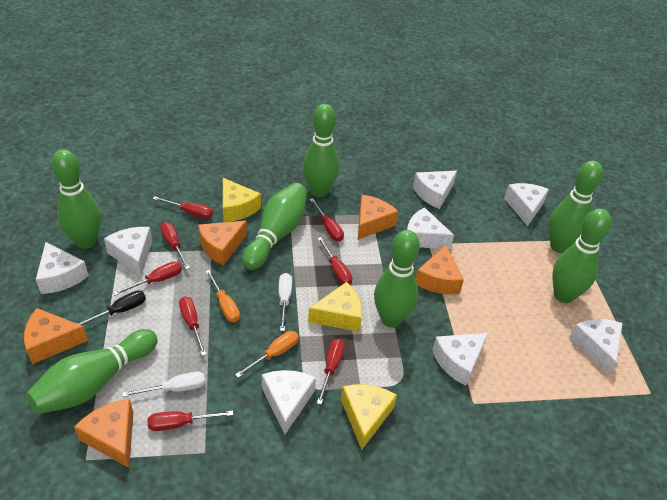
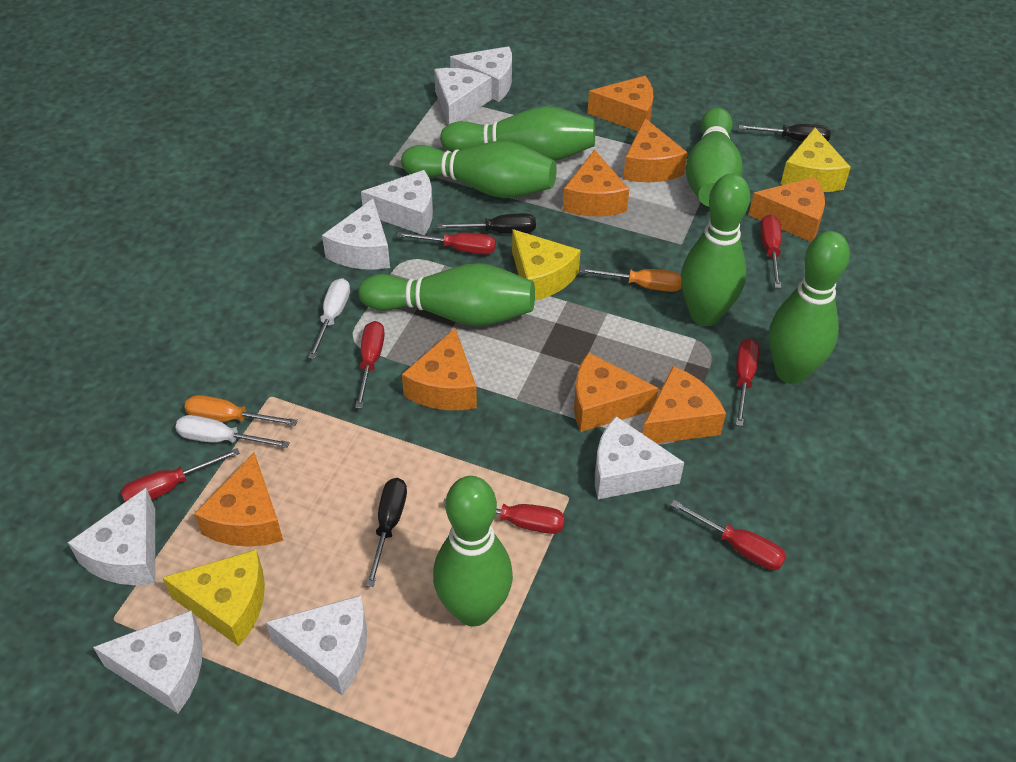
black screwdriver: [77,291,146,325] = 1 -> [366,478,407,587] [437,214,536,234] [739,124,831,141] = 3
orange cheese: [24,308,88,364] [74,399,133,468] [198,221,247,265] [358,195,398,240] [416,245,464,294] = 5 -> [194,452,283,547] [402,328,477,410] [563,149,630,216] [574,352,659,432] [587,76,653,131] [623,118,688,183] [642,366,726,443] [749,177,825,242] = 8
red screwdriver: [113,262,182,295] [147,410,233,431] [153,197,213,219] [160,222,190,269] [179,297,207,356] [310,198,344,241] [317,237,352,285] [317,339,345,405] = 8 -> [121,448,240,502] [355,321,385,409] [397,232,496,254] [443,498,565,534] [670,500,786,570] [736,338,760,426] [760,215,782,288] = 7

